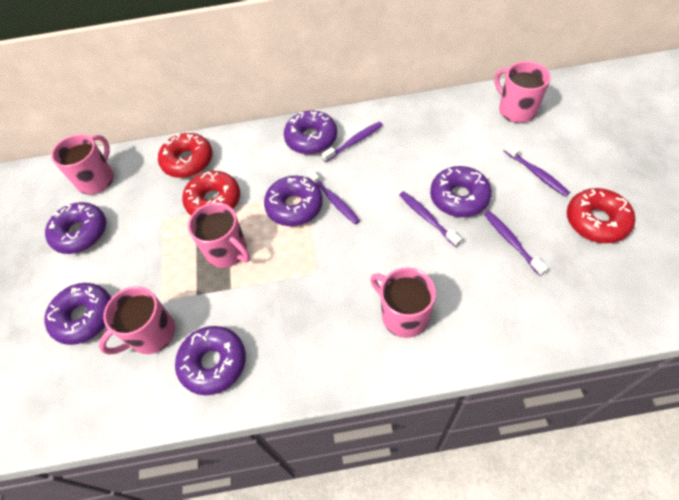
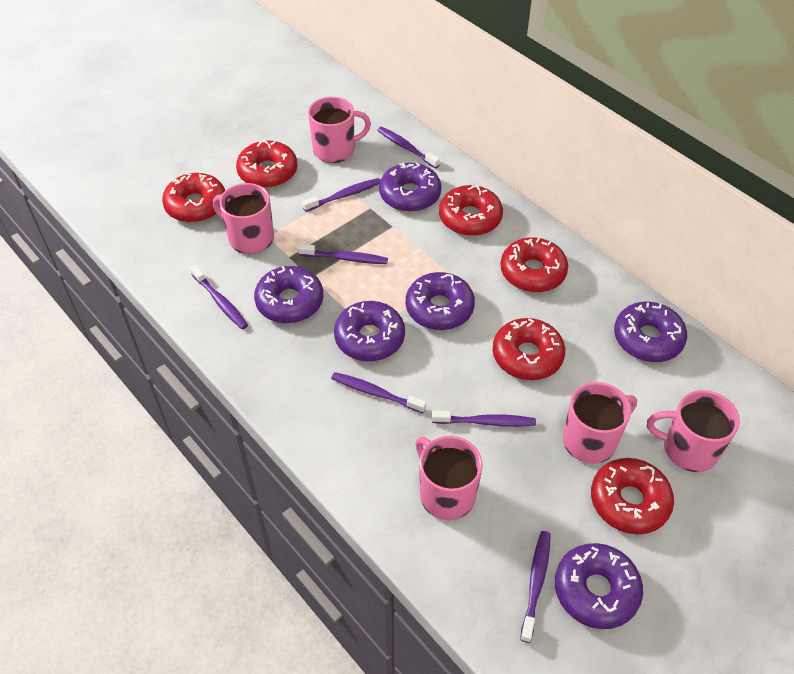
purple toothbrush: [307,169,360,224] [322,122,383,162] [399,191,462,247] [484,210,548,276] [504,143,570,197] = 5 -> [190,265,248,329] [298,244,388,264] [302,178,380,212] [331,372,426,413] [377,127,440,169] [432,410,536,427] [520,531,551,643] = 7
red donut: [158,133,213,178] [182,171,240,215] [567,188,635,243] = 3 -> [162,173,225,223] [236,140,297,188] [439,185,503,236] [492,318,565,380] [501,238,568,292] [591,458,674,534] = 6

